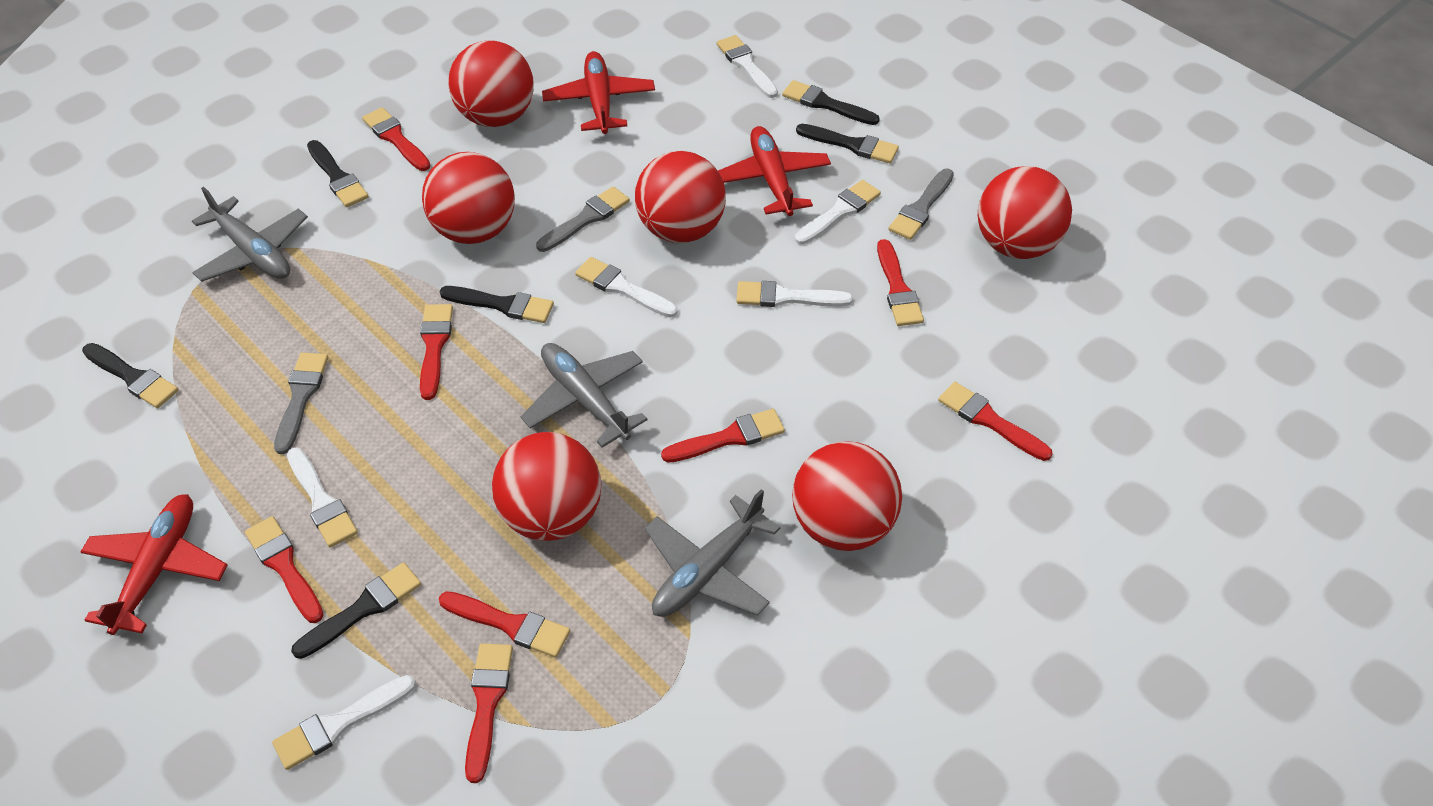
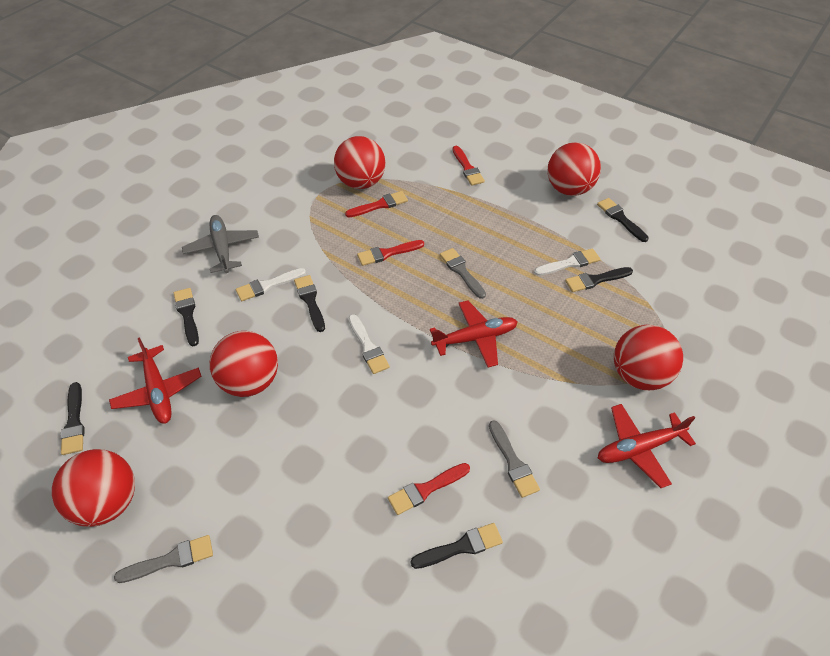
grey plane: [192,187,308,282] [520,343,647,448] [645,489,781,617] = 3 -> [182,215,259,273] = 1
red ball: [422,152,515,244] [448,41,534,127] [492,432,601,541] [635,151,726,243] [792,441,902,551] [978,166,1072,259] = 6 -> [52,449,135,527] [210,331,278,397] [334,136,386,189] [548,142,601,196] [614,325,683,390] = 5
red brush: [245,516,324,623] [362,107,430,171] [420,304,453,400] [439,591,570,658] [465,643,513,783] [661,409,785,463] [877,239,924,326] [938,382,1053,461] = 8 -> [345,191,408,218] [357,240,424,266] [388,463,470,515] [453,146,485,186] = 4
white brush: [272,675,416,770] [287,447,358,547] [575,257,678,318] [716,35,778,98] [736,281,853,307] [795,180,881,245] = 6 -> [236,268,306,301] [349,314,390,374] [534,248,600,276] = 3

